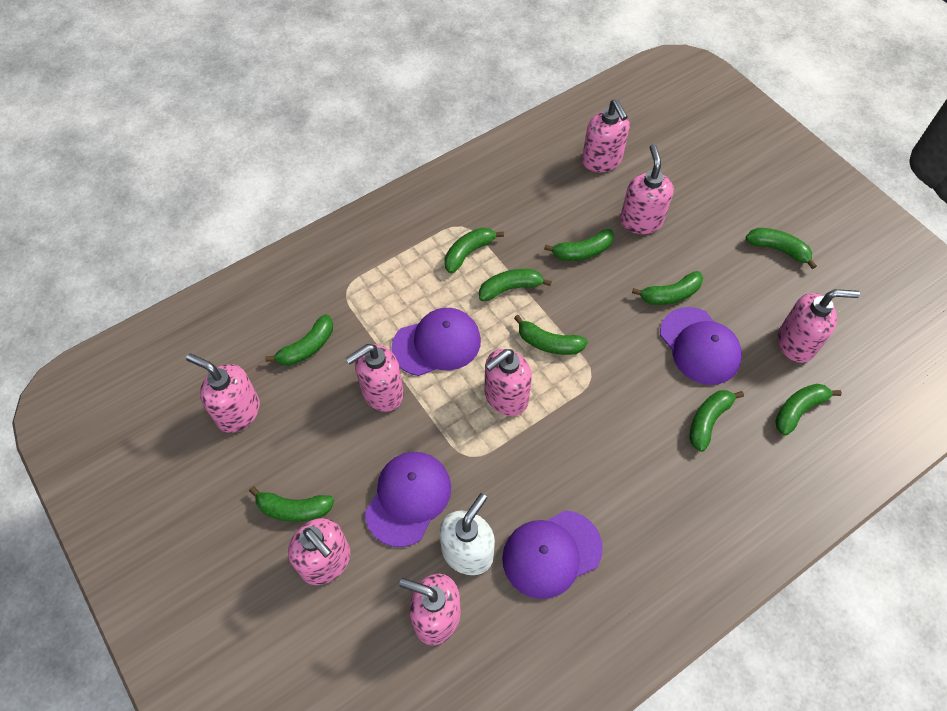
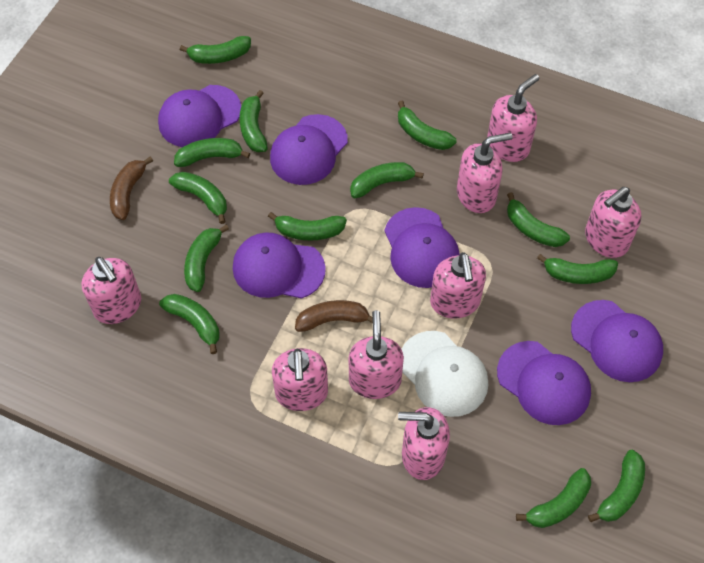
brown banana: none = 0 -> [110,156,153,220] [295,300,373,332] = 2
green banana: [249,486,334,522] [265,314,333,366] [445,227,504,273] [479,269,552,301] [514,315,588,355] [544,229,614,261] [632,271,703,305] [689,390,744,452] [746,228,817,269] [775,384,842,436] = 10 -> [159,294,220,354] [169,172,227,224] [174,138,250,167] [180,36,251,64] [184,225,229,292] [240,90,268,152] [268,212,347,241] [350,162,424,198] [398,101,456,150] [507,192,570,247] [516,468,591,528] [537,254,618,284] [588,450,645,522] = 13
purple cap: [365,452,451,547] [391,308,481,376] [502,510,603,599] [660,307,742,385] = 4 -> [158,85,241,147] [233,232,326,299] [270,114,348,185] [384,207,460,288] [497,341,591,425] [571,300,663,382] = 6
white cap: none = 0 -> [402,331,488,417] = 1
white soap dispenser: [439,493,495,575] = 1 -> none = 0

